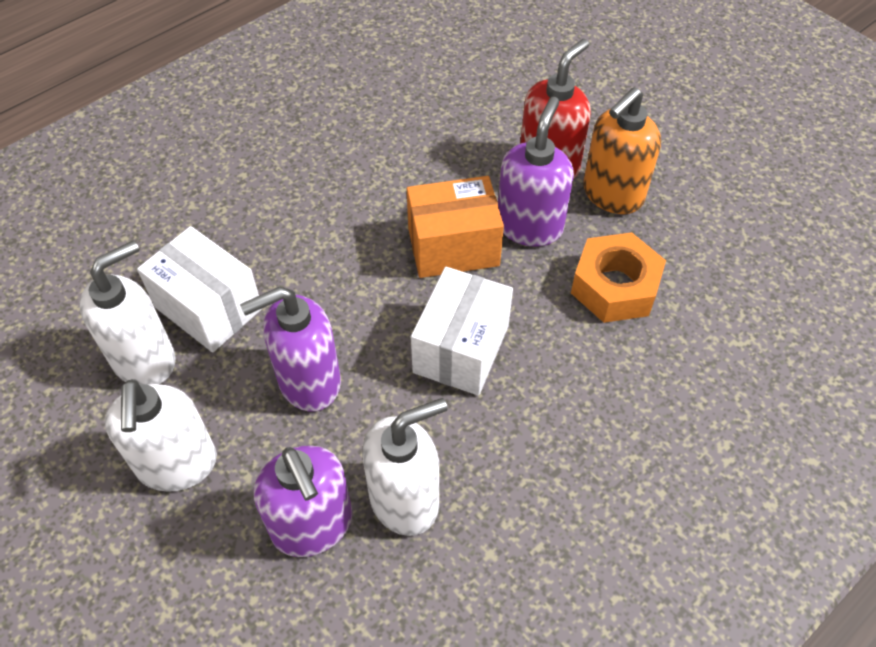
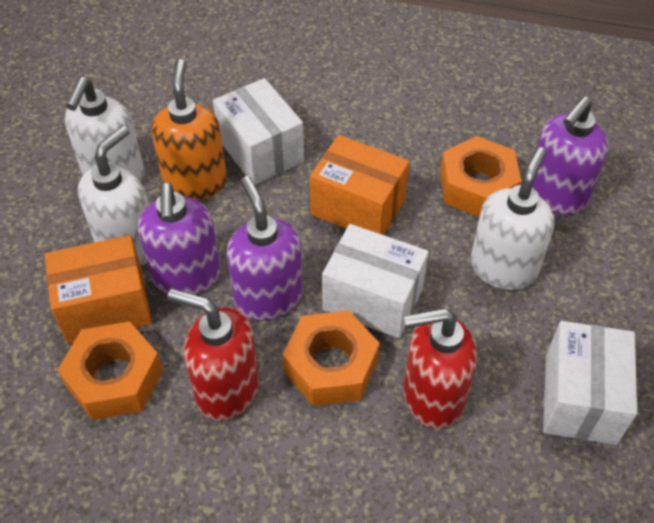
orange box: [407,176,504,278] = 1 -> [45,235,152,344] [310,135,409,235] = 2
orange nut: [571,232,666,323] = 1 -> [58,321,163,420] [282,310,380,406] [440,136,522,217] = 3
red soap dispenser: [520,39,591,179] = 1 -> [167,289,259,421] [403,308,477,429] = 2
white box: [137,226,262,352] [411,267,513,395] = 2 -> [213,78,304,185] [322,224,429,338] [543,321,637,445] = 3

